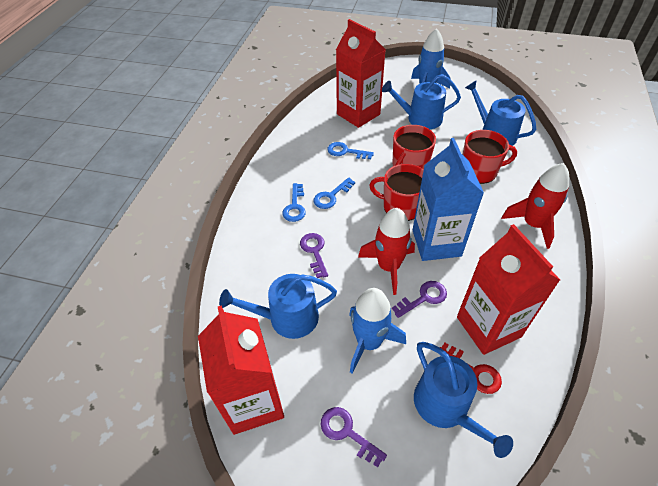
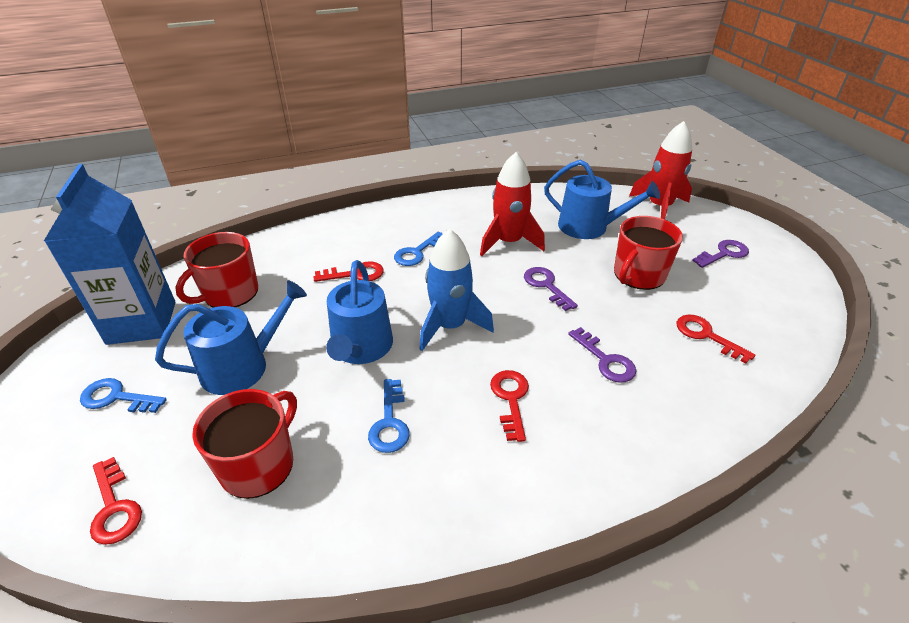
blue rocket: [349,288,406,374] [411,28,451,88] = 2 -> [419,228,494,351] = 1
blue watering can: [219,274,337,339] [382,74,461,129] [414,342,513,458] [465,80,536,146] = 4 -> [155,281,307,395] [326,260,393,364] [544,160,660,239] = 3
red carton: [198,306,284,435] [336,19,386,128] [457,224,560,355] = 3 -> none = 0
red key: [440,343,502,394] = 1 -> [90,457,142,545] [314,261,384,282] [490,370,529,442] [677,315,755,364] = 4

